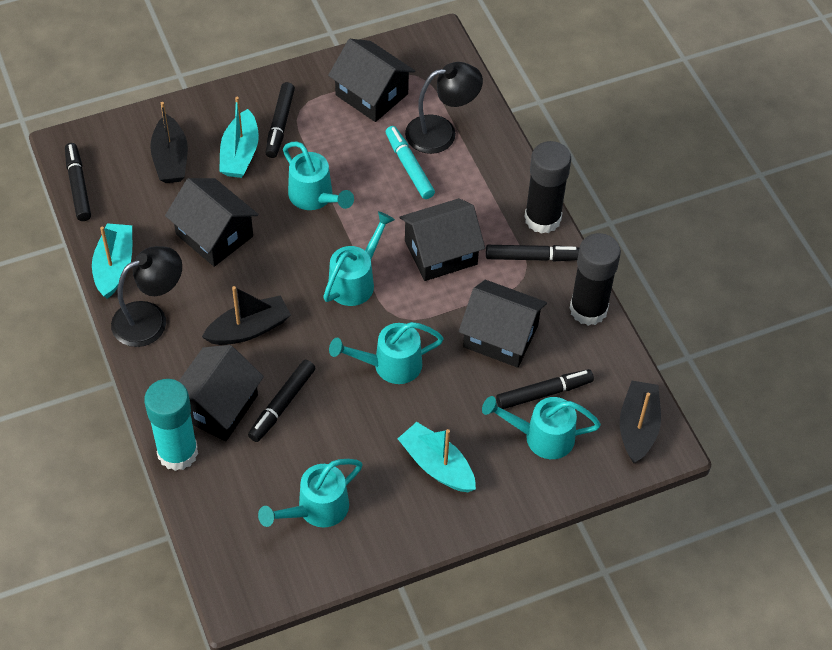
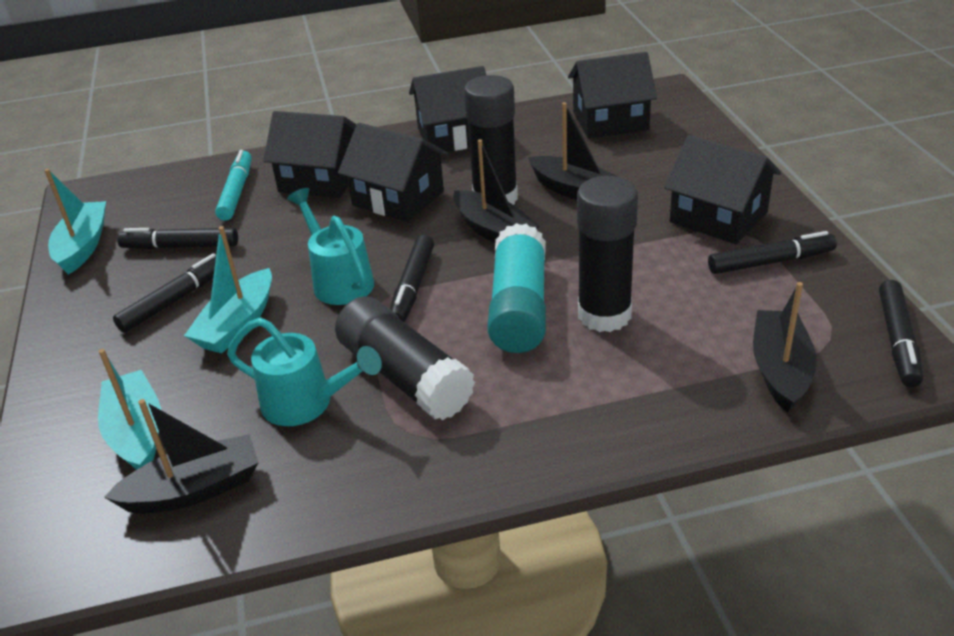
black boat: [150,102,188,183] [202,286,291,345] [620,381,661,463] = 3 -> [104,399,259,514] [453,139,539,243] [528,102,618,200] [753,282,817,413] = 4
black glue stick: [524,141,571,234] [570,233,621,326] = 2 -> [335,296,475,420] [464,75,518,205] [577,176,638,332] = 3
black lamp: [111,246,182,347] [405,62,483,154] = 2 -> none = 0
turquoise watering can: [258,459,363,528] [283,141,354,210] [323,211,395,306] [329,322,444,384] [482,396,601,459] = 5 -> [227,317,382,426] [287,188,374,305] = 2

